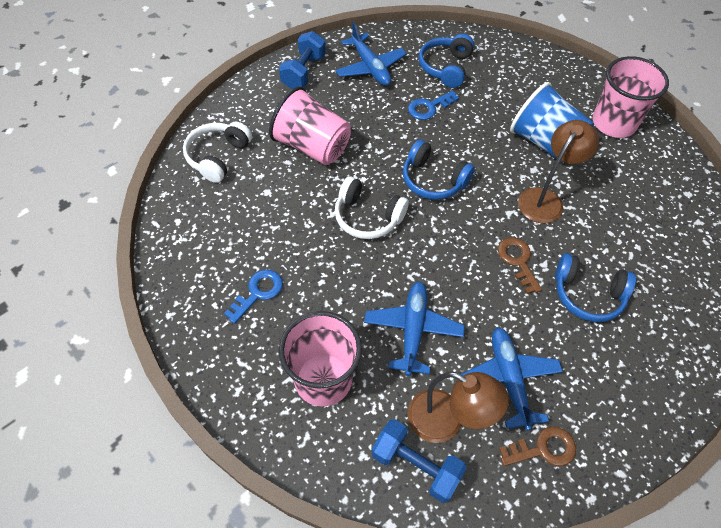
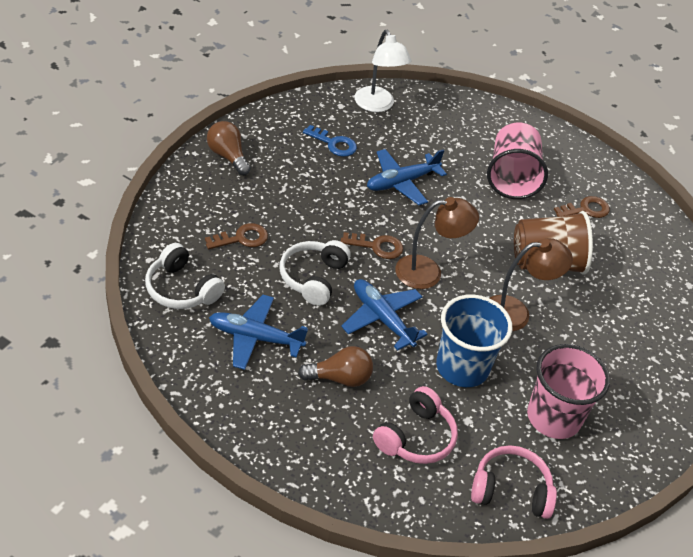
blue dumbbell: [279,31,326,89] [372,419,466,503] = 2 -> none = 0
blue headphones: [403,140,475,200] [419,34,474,88] [555,253,636,322] = 3 -> none = 0
blue key: [224,270,283,324] [408,90,459,120] = 2 -> [303,125,357,157] = 1
brown cup: none = 0 -> [514,211,593,275] = 1
brown key: [498,237,542,294] [499,426,576,466] = 2 -> [205,223,268,249] [341,232,403,259] [554,196,610,218] = 3
brown light bulb: none = 0 -> [207,121,251,175] [298,346,373,387] = 2
pink cup: [269,87,351,165] [279,311,362,406] [593,56,669,138] = 3 -> [487,123,548,199] [527,344,610,439] = 2
pink headphones: none = 0 -> [373,386,458,464] [471,445,557,519] = 2
white lamp: none = 0 -> [354,30,411,112] = 1

